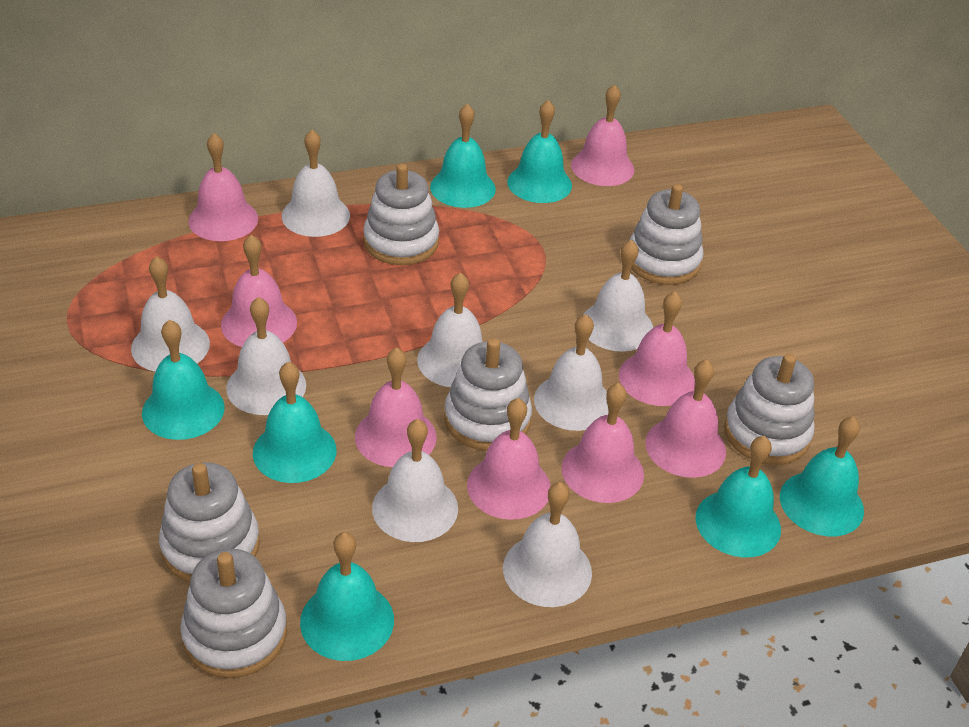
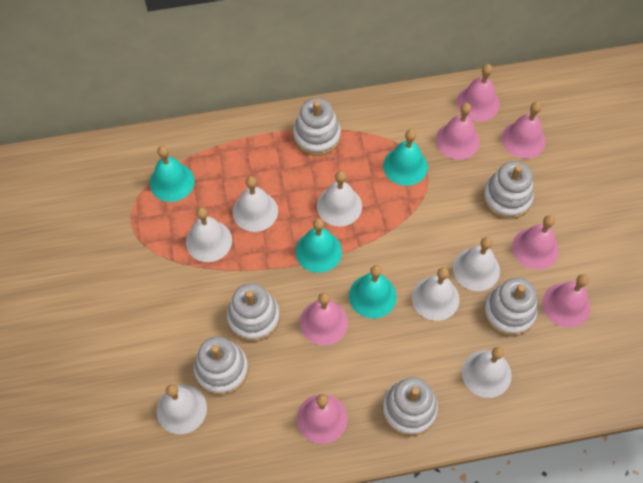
pink bell: [188,133,258,241] [221,235,297,347] [355,348,437,467] [467,398,551,520] [561,383,644,503] [571,84,634,186] [619,292,695,406] [645,359,726,478] = 8 -> [297,394,347,444] [300,293,348,345] [436,103,480,160] [457,64,500,122] [502,102,546,159] [512,215,559,270] [542,274,591,328] = 7
turquoise bell: [142,320,225,440] [253,362,337,483] [300,532,394,661] [430,103,496,208] [507,100,572,203] [696,436,781,557] [780,416,864,536] = 7 -> [150,146,195,202] [295,218,342,273] [349,265,397,318] [383,129,428,186] = 4
white bell: [131,256,210,372] [226,297,306,415] [282,130,350,237] [372,419,458,542] [417,272,483,387] [503,482,592,607] [534,314,609,431] [583,240,653,352] = 8 -> [156,384,207,434] [186,207,232,262] [233,176,278,232] [317,171,362,226] [412,267,459,321] [453,237,500,291] [462,347,512,398] = 7

